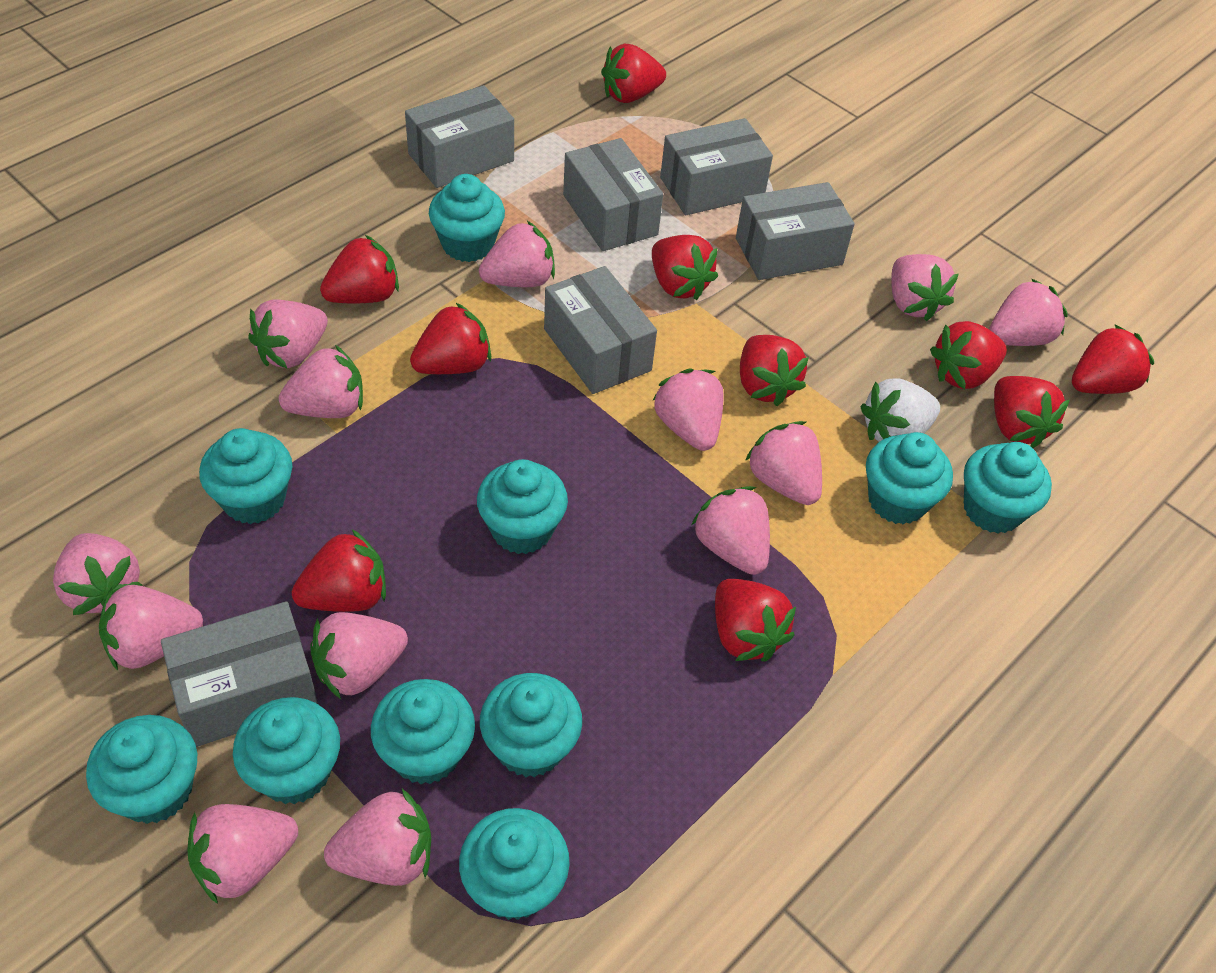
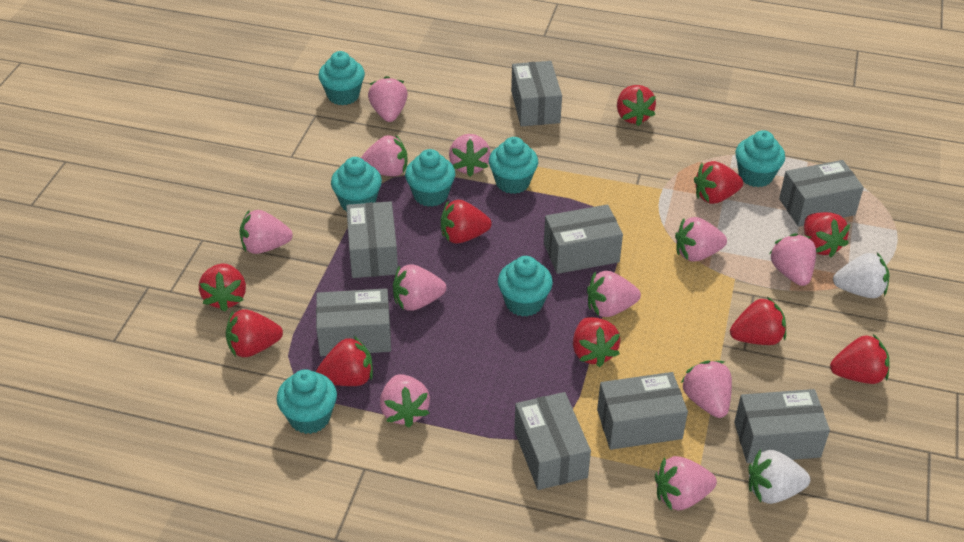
grey box: [161,601,318,747] [405,85,514,188] [544,266,657,394] [563,138,663,251] [660,118,773,215] [736,182,855,280] = 6 -> [316,288,391,356] [346,201,398,278] [511,61,562,126] [514,392,591,490] [544,205,623,274] [597,372,688,450] [734,389,830,463] [779,160,864,227] = 8
pink strawberry: [53,533,143,615] [99,585,203,670] [187,804,298,904] [248,299,328,368] [279,345,363,418] [310,612,408,699] [324,789,431,886] [479,221,555,287] [652,369,724,451] [691,486,770,575] [745,421,822,505] [891,254,959,321] [989,278,1068,346] = 13 -> [239,210,293,254] [361,135,408,177] [368,76,408,122] [380,374,430,427] [393,265,446,311] [449,134,491,177] [587,271,641,317] [655,456,717,511] [675,217,727,261] [681,360,732,418] [769,233,816,286] = 11
turquoise cupcake: [86,715,197,824] [199,428,292,524] [233,697,340,805] [371,679,475,784] [429,174,505,262] [459,808,570,920] [477,459,568,554] [480,673,582,777] [866,432,953,524] [964,442,1052,533] = 10 -> [277,369,337,434] [318,51,365,105] [331,157,382,212] [405,149,455,207] [489,137,538,194] [498,256,553,317] [735,130,785,187] = 7
white strawberry: [860,378,940,442] = 1 -> [748,449,810,504] [833,253,889,298] = 2

